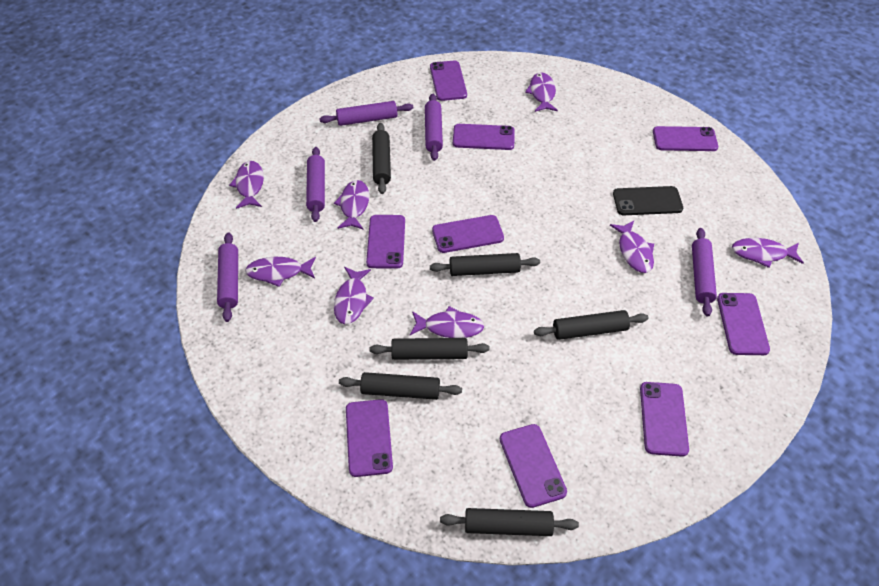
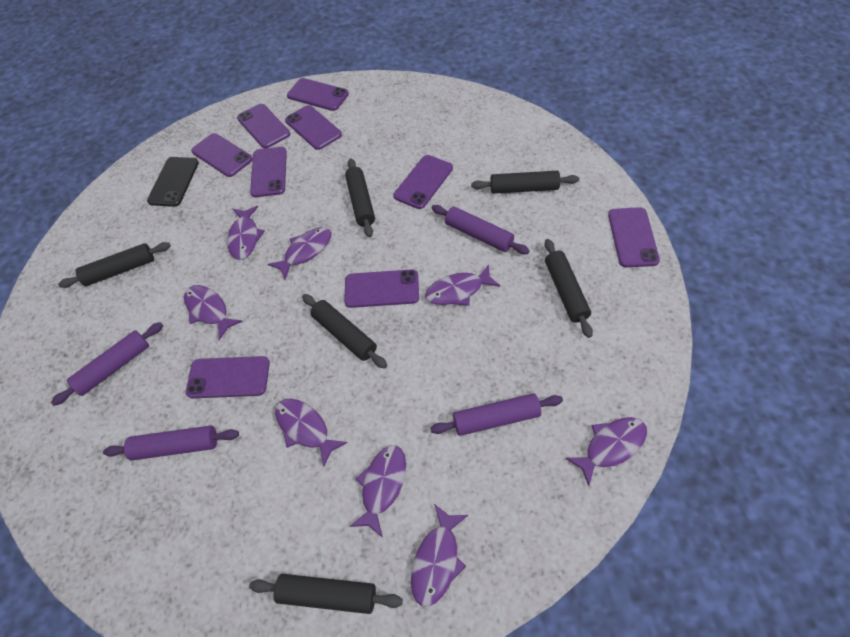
purple rolling pin: [217,233,238,322] [306,147,325,222] [319,101,413,126] [425,94,443,161] [692,228,717,317] = 5 -> [51,322,164,406] [103,426,239,461] [430,393,563,436] [432,205,530,254] = 4

